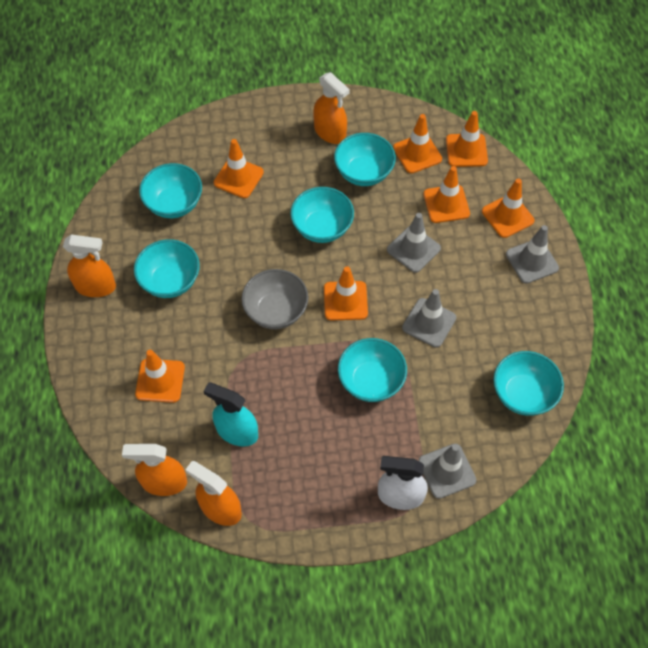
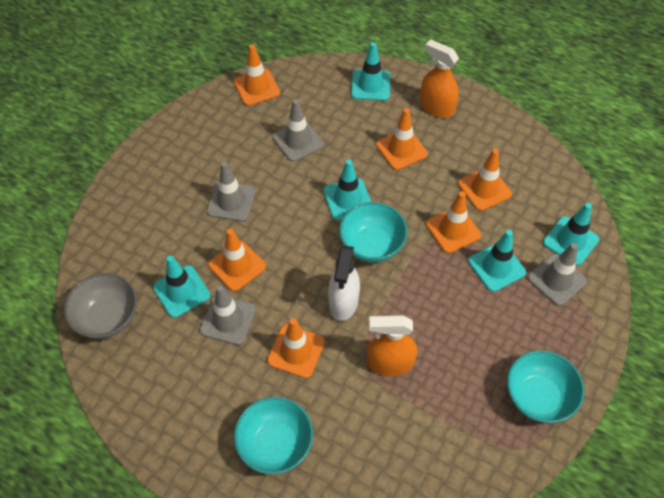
orange spray bottle: [63,235,116,297] [122,444,187,496] [185,461,242,526] [313,72,350,144] = 4 -> [367,315,417,376] [420,39,459,118] = 2
orange traffic cone: [135,350,185,403] [214,139,264,198] [324,266,368,320] [393,114,442,173] [424,166,470,223] [446,111,488,167] [482,178,534,238] = 7 -> [208,229,266,291] [234,44,280,106] [267,318,325,378] [376,108,428,170] [426,191,481,253] [458,149,512,211] = 6
turquoise bowl: [134,239,200,298] [139,163,202,218] [290,187,354,243] [334,133,396,186] [338,338,407,402] [493,351,564,416] = 6 -> [234,397,313,474] [339,202,408,263] [507,350,584,423] = 3
turquoise spray bottle: [203,382,258,447] = 1 -> none = 0
turquoise traffic cone: none = 0 -> [153,255,210,318] [323,159,371,220] [351,42,391,101] [468,230,526,292] [543,203,599,266] = 5

